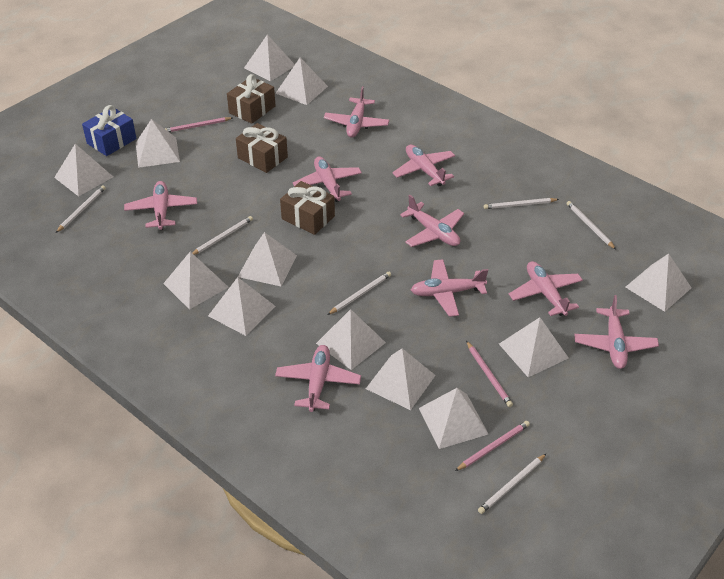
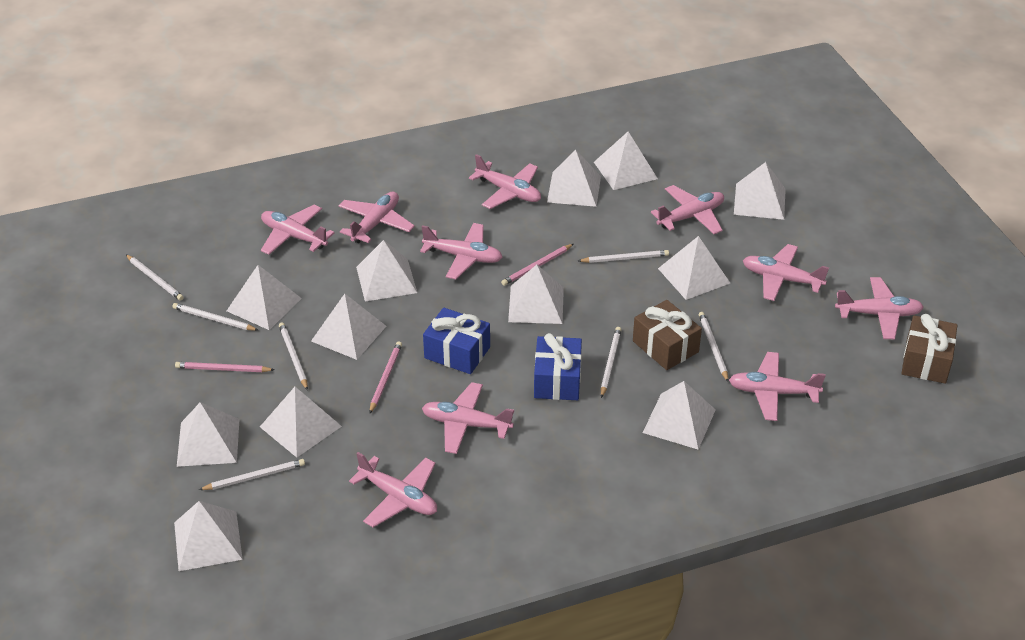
blue gift: [82,105,136,156] = 1 -> [423,308,490,374] [534,333,582,400] = 2
brown gift: [227,74,276,124] [236,123,288,173] [280,181,335,235] = 3 -> [633,300,702,370] [901,314,957,384] = 2
pink plane: [124,181,197,230] [275,345,361,412] [293,157,362,202] [324,86,389,138] [392,144,455,186] [400,195,464,247] [411,259,488,317] [509,261,583,316] [574,295,659,369] = 9 -> [261,205,335,255] [339,192,415,243] [349,452,437,527] [420,223,503,279] [422,382,514,454] [469,154,541,209] [651,185,724,234] [729,352,826,421] [743,244,829,301] [835,277,924,339] = 10
white pencil: [56,185,106,233] [192,216,253,255] [327,272,391,315] [478,453,547,514] [484,198,559,209] [566,201,616,250] = 6 -> [125,254,184,301] [173,303,258,331] [199,459,305,490] [279,322,308,390] [578,250,669,263] [601,327,622,398] [698,312,728,382] = 7

